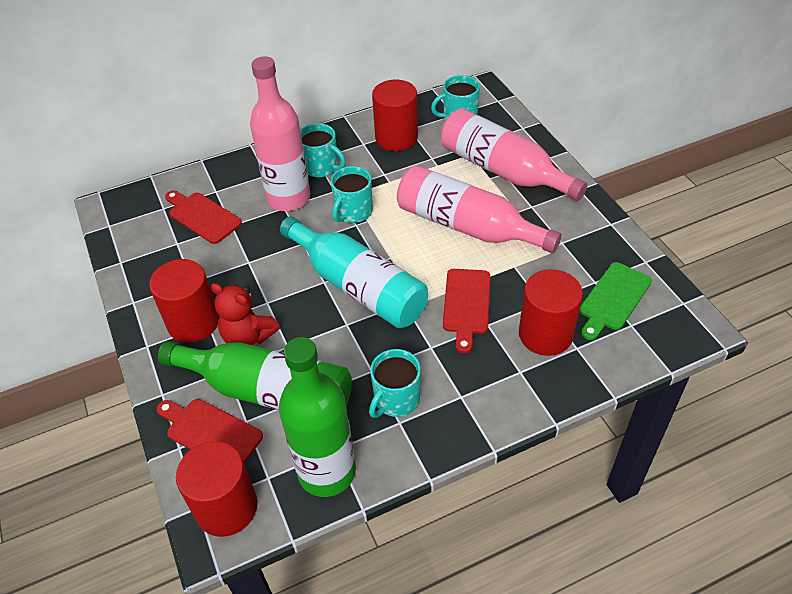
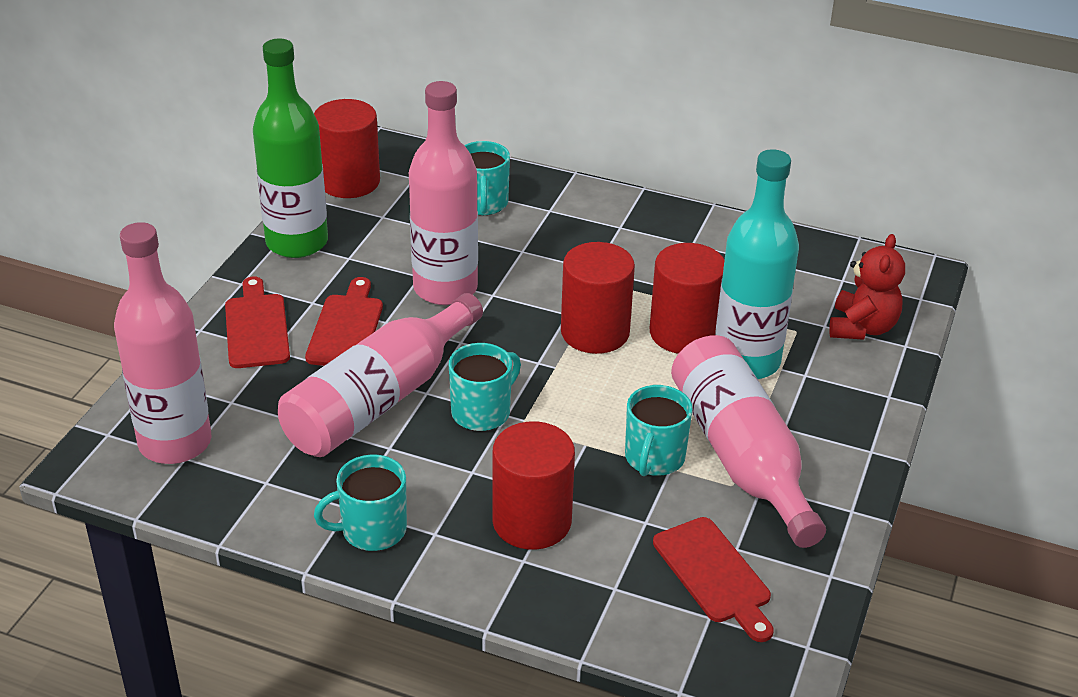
green bottle: [158,341,352,410] [279,337,356,497] = 2 -> [253,38,328,258] = 1
green cutting board: [580,262,652,340] = 1 -> none = 0
pink bottle: [250,56,310,211] [397,165,562,253] [441,108,587,201] = 3 -> [114,222,211,464] [278,293,483,457] [409,81,478,305] [671,335,826,548] = 4

